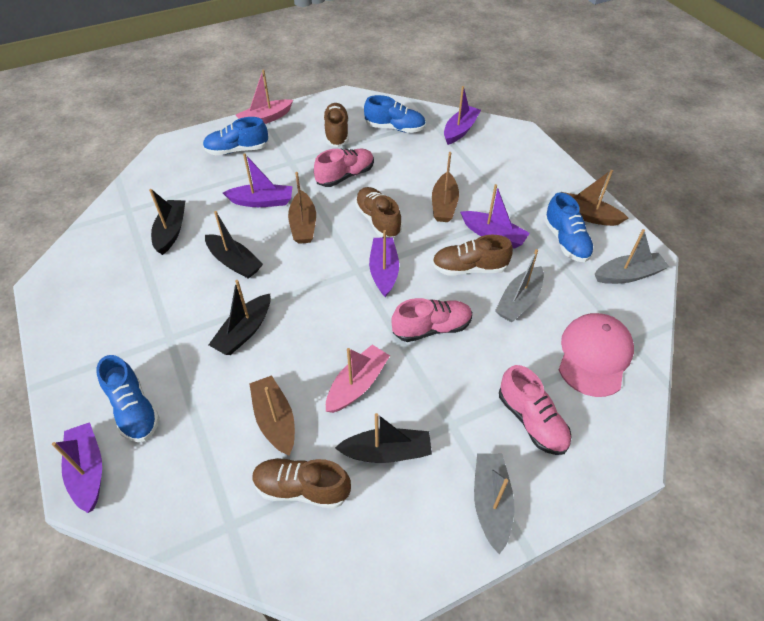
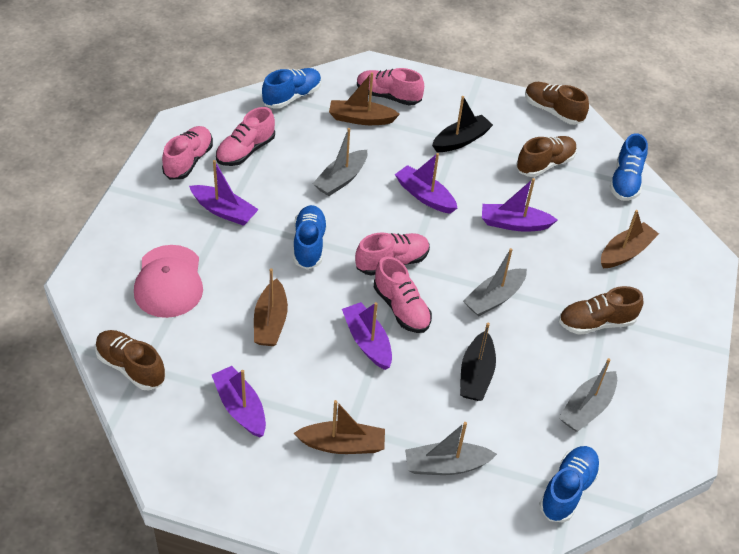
black boat: [149,189,185,255] [205,211,263,279] [209,280,271,355] [335,413,432,463] = 4 -> [432,96,493,152] [460,323,496,401] = 2
grey boat: [474,453,514,554] [495,249,544,322] [595,229,669,284] = 3 -> [313,128,367,196] [405,422,497,475] [463,248,527,316] [559,358,617,432] = 4
pink boat: [236,70,293,124] [326,345,390,413] = 2 -> none = 0
pink shoe: [314,148,374,187] [391,298,472,342] [499,365,571,455] = 3 -> [162,126,213,180] [216,107,275,166] [355,232,430,276] [357,68,424,106] [374,256,432,333] = 5

